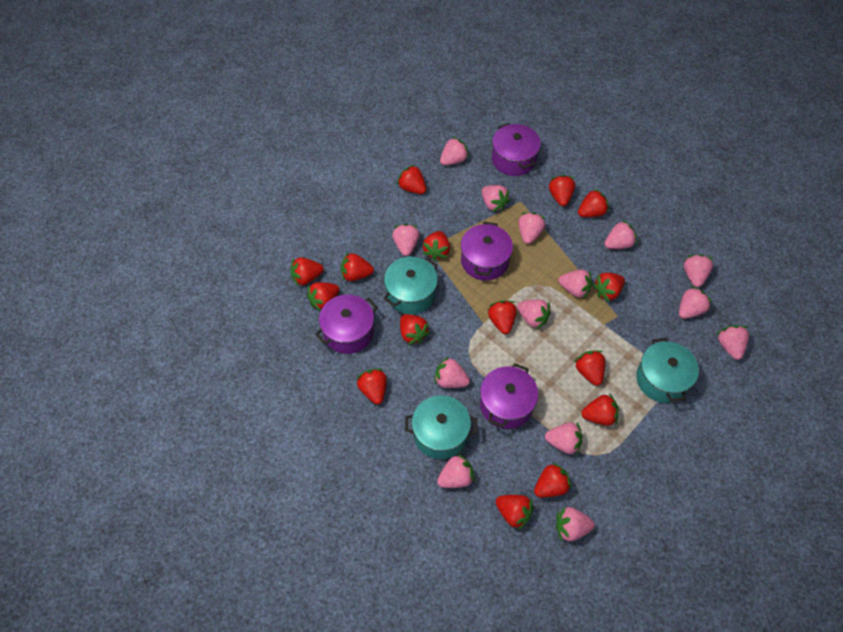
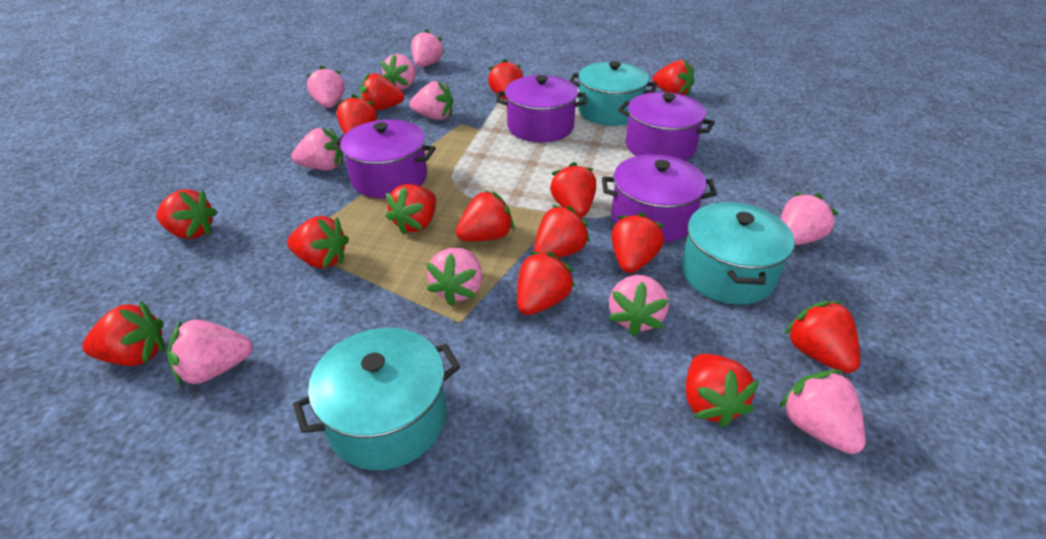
pink strawberry: [392,224,420,256] [435,356,470,388] [437,454,475,488] [440,137,469,165] [482,185,510,212] [517,299,551,330] [518,212,546,244] [545,422,583,455] [556,507,595,541] [558,269,592,299] [604,220,637,249] [679,286,712,319] [684,254,713,287] [717,325,749,360] = 14 -> [167,320,253,387] [291,127,344,171] [306,65,345,108] [381,53,416,90] [410,81,453,120] [411,29,445,67] [426,248,482,306] [608,275,669,336] [779,370,866,454] [781,193,838,245] = 10

